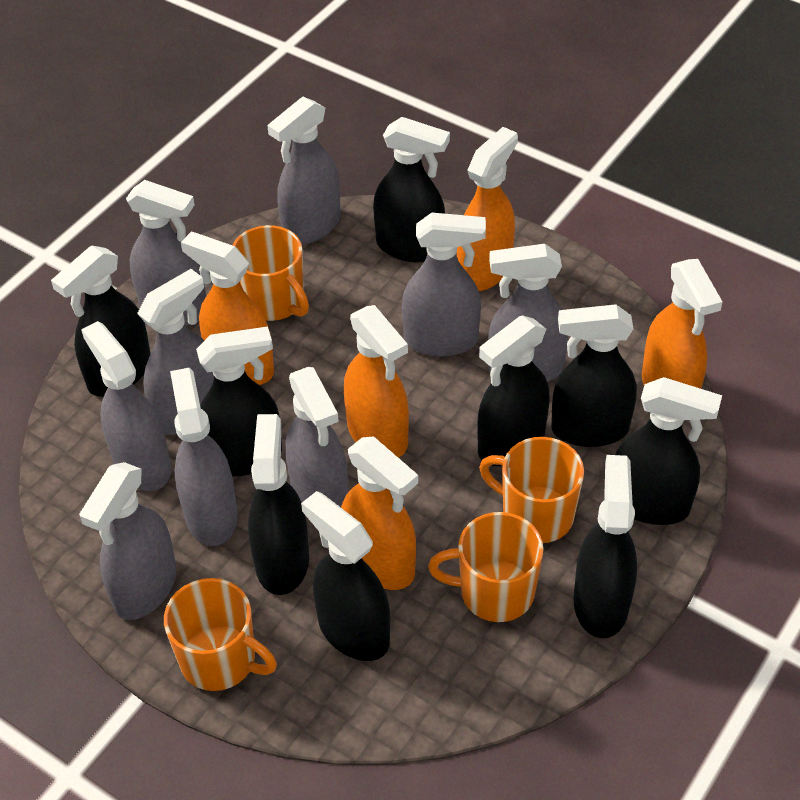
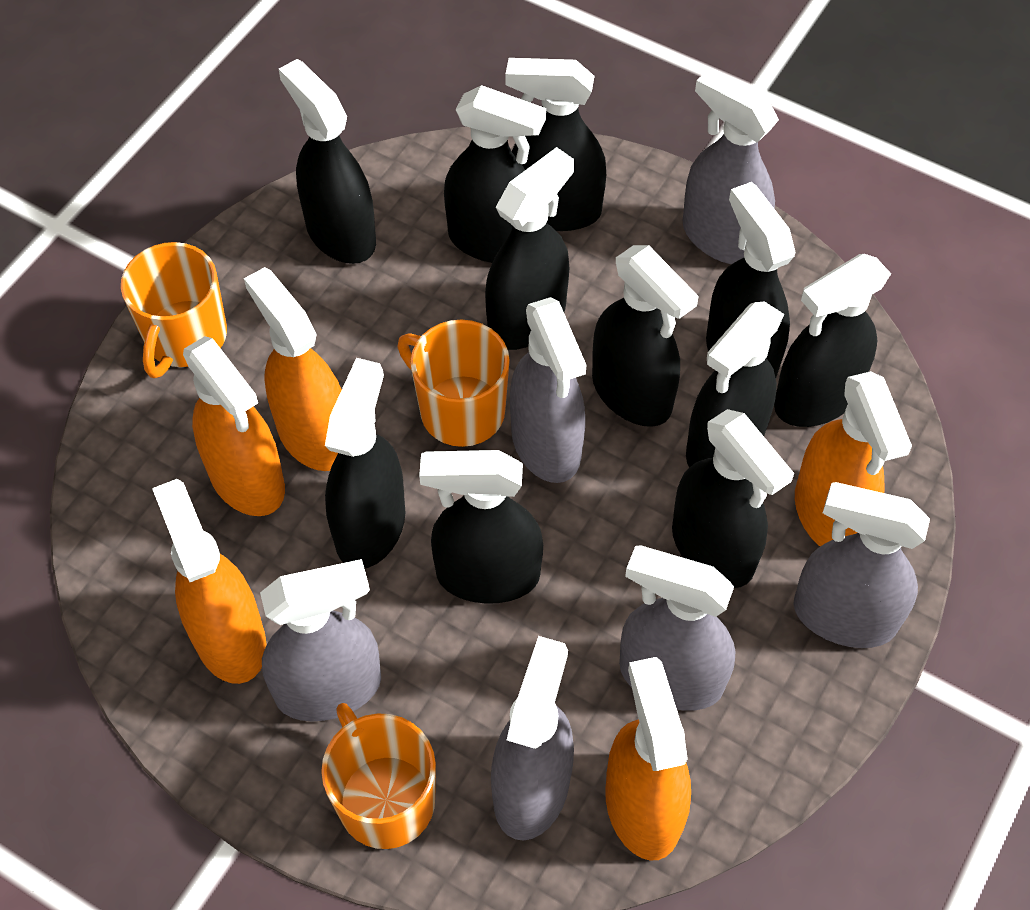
black spray bottle: [51,245,151,397] [196,326,282,477] [248,414,309,595] [301,491,390,661] [373,117,450,263] [477,315,549,466] [551,305,637,447] [573,455,637,638] [615,377,722,525] = 9 -> [279,59,376,264] [325,358,405,569] [419,450,543,604] [444,85,546,263] [485,147,574,350] [505,58,606,231] [592,245,699,427] [672,409,794,588] [686,301,784,468] [706,182,796,378] [774,254,891,427] = 11
grey spray bottle: [79,462,177,620] [81,321,171,491] [126,180,206,326] [137,269,214,435] [170,368,238,546] [267,97,341,245] [286,367,348,507] [402,213,486,357] [488,244,569,382] = 9 -> [260,559,381,721] [491,636,574,841] [510,297,586,483] [619,545,736,711] [683,68,779,264] [793,482,930,648] = 6
orange mug: [164,578,277,691] [233,225,309,321] [428,512,544,622] [479,437,584,543] = 4 -> [121,242,227,378] [321,703,436,849] [398,320,510,447] = 3

